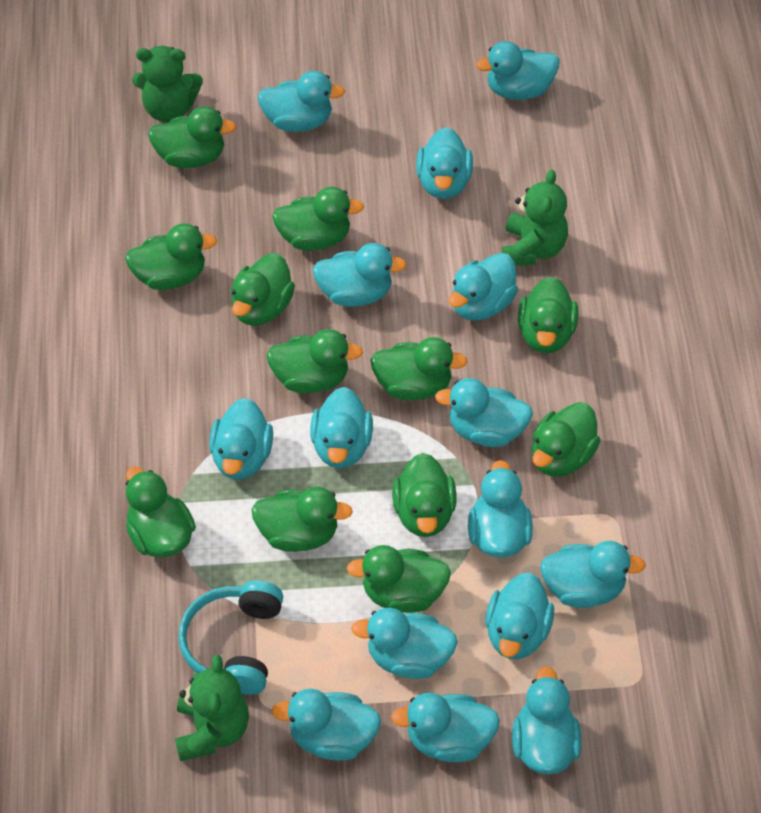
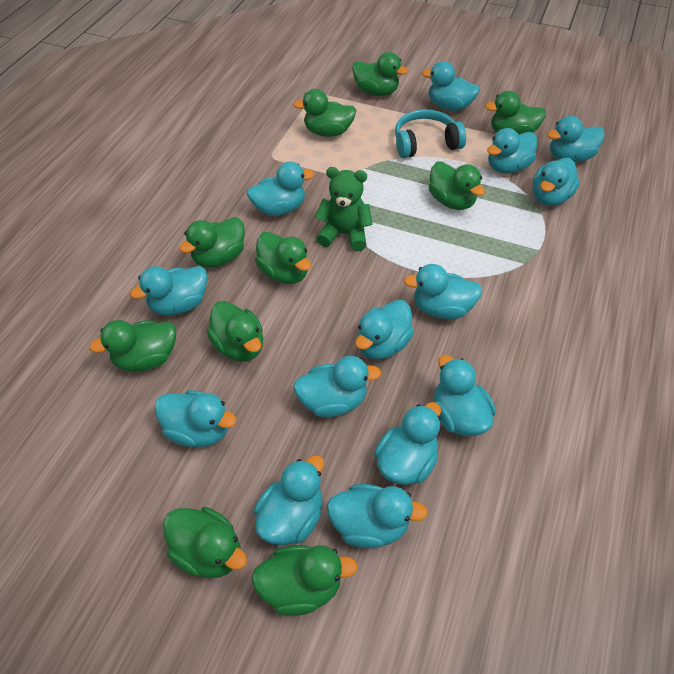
green duck: [125,223,217,290] [126,467,196,558] [148,106,236,168] [231,253,295,326] [251,486,353,552] [266,329,363,393] [272,187,364,251] [346,545,451,613] [370,337,468,400] [392,453,457,537] [518,276,578,353] [532,402,601,476] = 12 -> [89,320,176,372] [163,507,247,578] [179,217,245,268] [207,301,263,361] [251,545,358,616] [255,232,311,284] [293,89,357,137] [352,52,408,96] [428,162,485,210] [485,91,546,135] = 10
green teddy bear: [132,46,203,123] [175,655,249,761] [502,170,568,266] = 3 -> [315,167,373,251] = 1
turquoise duck: [209,398,273,480] [257,71,345,132] [272,689,381,760] [310,387,373,468] [313,243,407,307] [351,608,458,679] [391,693,500,762] [416,127,473,199] [435,378,533,447] [449,253,518,321] [468,460,533,557] [476,41,559,100] [486,572,554,659] [512,666,582,774] [540,541,646,608] = 15 -> [130,266,208,316] [154,390,237,447] [247,162,314,216] [254,455,324,545] [293,356,381,417] [327,484,428,548] [355,300,414,359] [374,402,441,485] [404,264,483,319] [422,61,480,111] [434,355,496,436] [487,128,537,174] [533,158,580,206] [547,116,605,162] = 14

